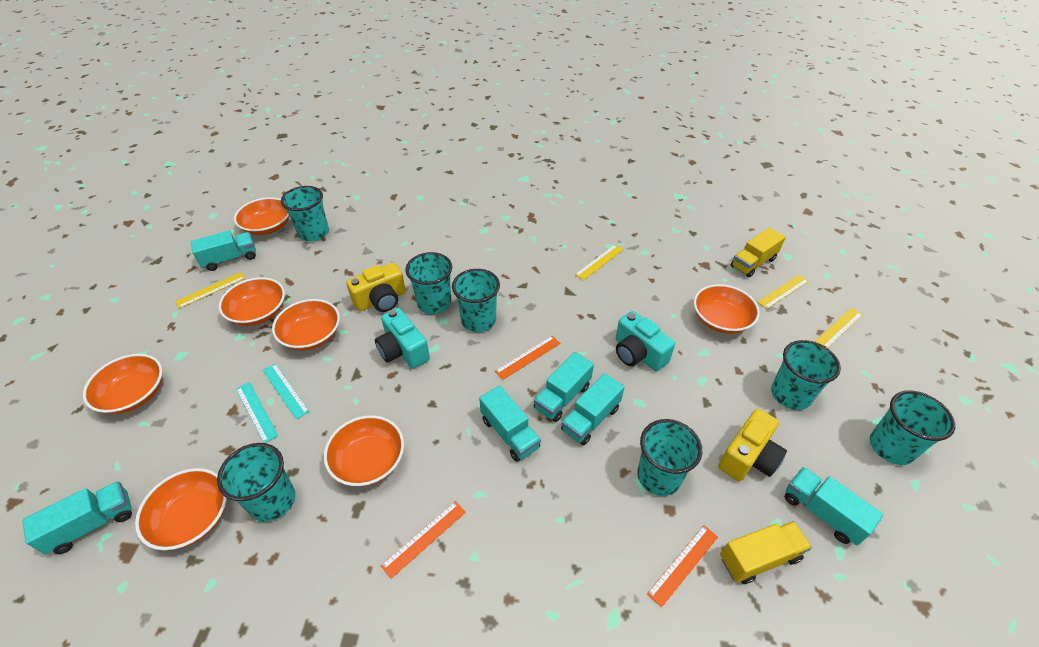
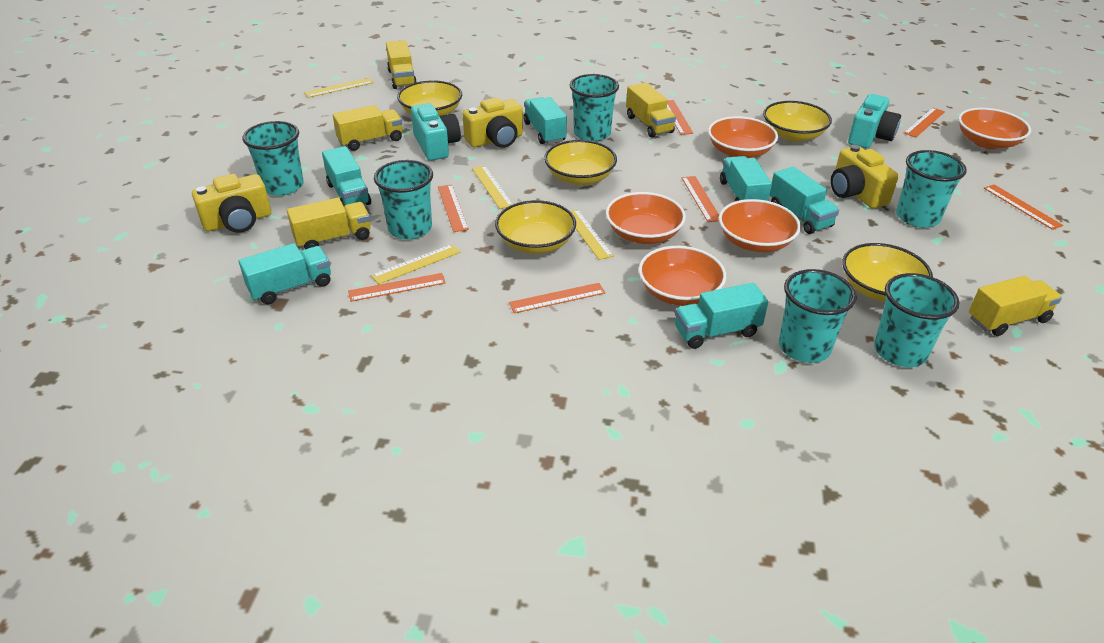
orange bowl: [83,354,163,414] [135,468,227,550] [219,277,285,326] [234,197,289,235] [272,299,340,350] [324,415,404,486] [694,284,760,334] = 7 -> [606,192,686,244] [638,246,726,306] [708,116,778,158] [719,199,801,252] [958,108,1031,149] = 5
orange ruler: [381,501,466,579] [495,336,560,380] [647,525,718,608] = 3 -> [348,273,446,302] [438,185,469,232] [509,283,605,313] [667,100,693,135] [682,176,719,222] [904,108,945,137] [984,184,1063,230] = 7
turquoise cup: [217,443,295,522] [281,186,329,241] [406,252,452,314] [452,269,500,332] [637,419,702,496] [771,340,841,410] [870,391,955,465] = 7 -> [243,121,304,196] [374,160,433,239] [570,74,619,142] [779,269,857,363] [874,273,959,367] [896,150,967,228] = 6
turquoise ruler: [236,382,278,443] [263,363,309,419] = 2 -> none = 0
yellow bowl: none = 0 -> [397,80,462,116] [495,200,576,254] [544,140,617,185] [763,101,832,142] [842,243,933,302] = 5
yellow camera: [346,263,406,312] [719,409,787,482] = 2 -> [192,174,271,233] [463,97,523,148] [831,145,899,209] = 3
yellow truck: [720,521,812,584] [731,228,786,278] = 2 -> [287,198,370,249] [333,105,402,151] [386,40,417,89] [626,83,676,137] [969,276,1062,336] = 5

